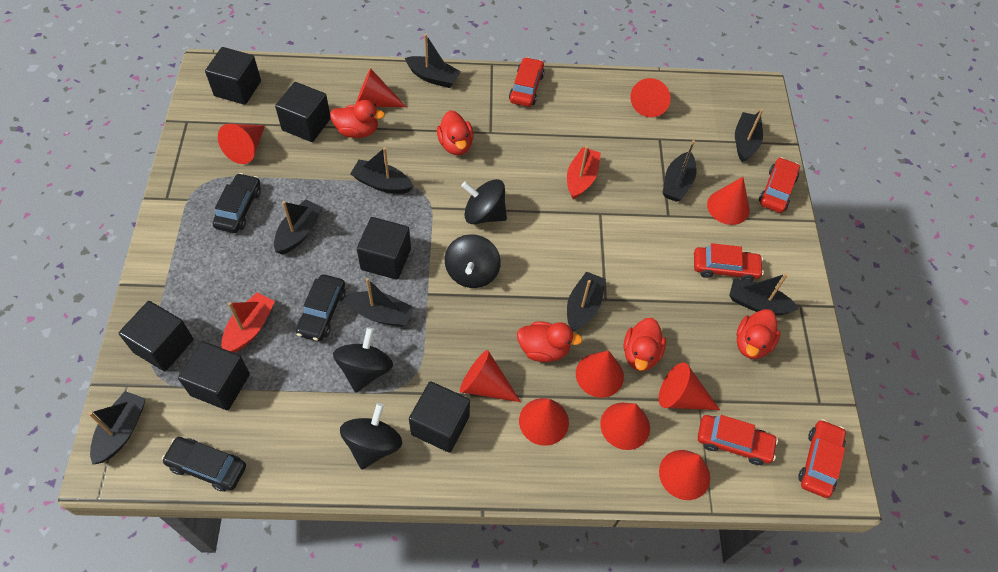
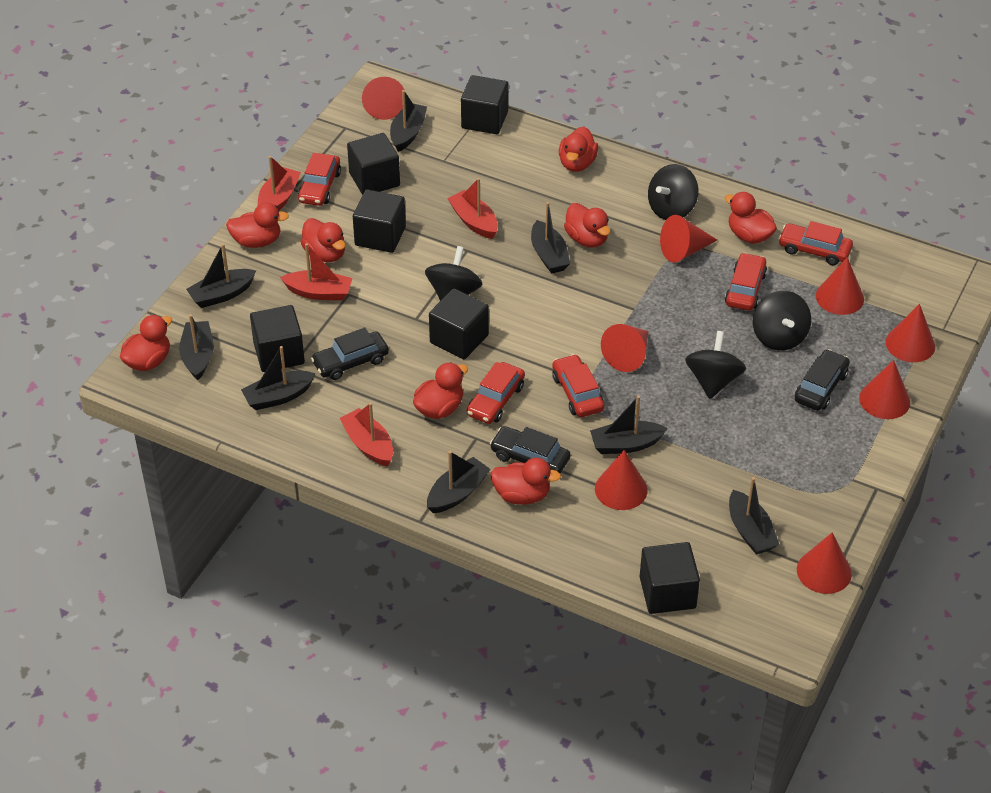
black boat: [88,391,146,465] [274,199,323,254] [344,278,414,327] [350,147,413,194] [405,34,461,88] [567,272,606,331] [662,140,696,202] [729,273,799,315] [735,109,763,163] = 9 -> [179,314,214,380] [186,244,256,308] [241,346,316,410] [390,90,427,152] [427,451,491,513] [531,202,570,274] [590,395,668,454] [729,477,779,555] = 8
red boat: [221,292,275,353] [567,146,601,199] = 2 -> [258,156,301,211] [280,243,353,300] [340,402,393,467] [447,178,498,239] = 4
red cone: [218,124,265,164] [355,68,406,107] [460,350,521,402] [519,398,569,446] [576,350,624,398] [600,402,650,450] [630,78,671,117] [659,363,720,410] [659,450,710,500] [707,177,750,225] = 10 -> [362,77,404,120] [595,450,647,510] [601,324,649,372] [660,215,717,263] [797,532,852,594] [816,257,864,315] [859,360,910,419] [885,304,935,362] = 8
red duck: [330,100,385,138] [437,110,473,155] [517,322,583,362] [624,318,666,371] [736,309,780,359] = 5 -> [120,315,172,371] [226,203,289,248] [300,218,345,262] [413,362,468,419] [490,458,561,505] [559,127,598,172] [564,203,610,248] [724,192,777,244] = 8

